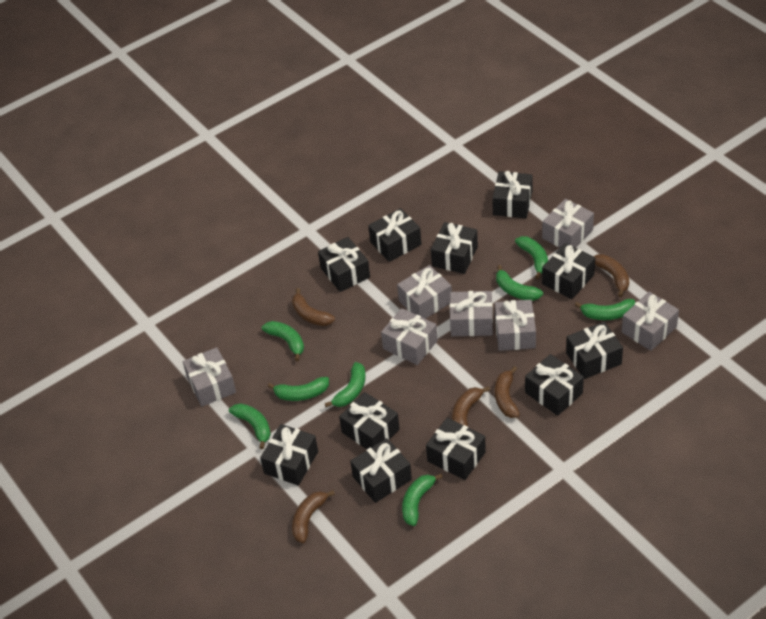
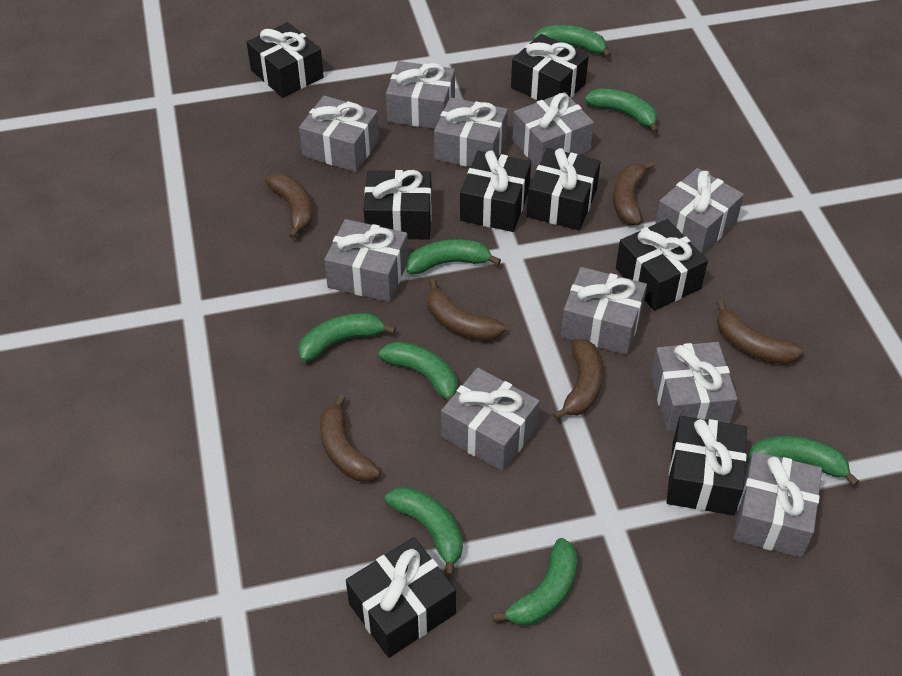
black gift: [260,424,318,486] [318,237,370,292] [339,392,399,449] [350,438,412,503] [368,208,421,262] [426,418,486,480] [431,222,478,274] [492,171,533,218] [525,354,584,416] [542,243,595,299] [566,322,623,379] = 11 -> [246,22,324,98] [346,537,456,658] [364,170,432,240] [460,150,531,232] [511,34,589,101] [527,148,601,230] [616,219,708,311] [666,416,747,515] = 8
brown banana: [292,288,335,326] [292,490,335,543] [452,386,490,427] [495,366,520,418] [593,254,629,297] = 5 -> [265,173,313,239] [320,394,380,482] [427,279,506,341] [553,338,603,420] [613,161,654,225] [717,301,804,364] = 6
grey gift: [183,347,236,406] [381,308,437,365] [397,265,452,319] [450,291,493,336] [495,300,536,351] [542,199,594,248] [622,292,679,351] = 7 -> [299,95,379,172] [324,219,408,302] [386,61,455,129] [434,97,508,167] [441,368,540,472] [512,92,594,167] [561,267,647,355] [651,342,738,432] [655,168,744,255] [733,451,822,558] = 10

